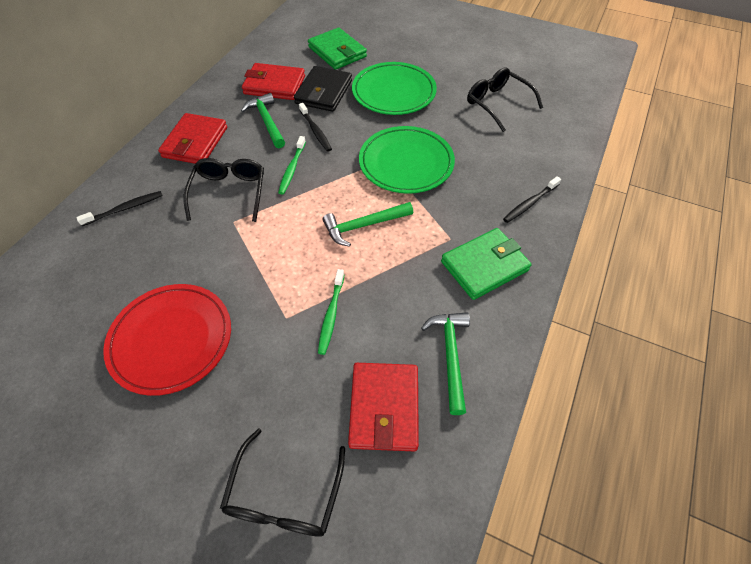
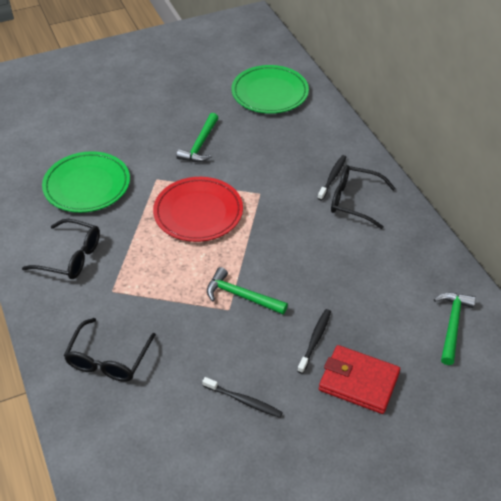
black wallet: [294,66,352,112] = 1 -> none = 0
green toothbrush: [278,136,306,195] [318,269,344,355] = 2 -> none = 0
green wallet: [308,28,367,70] [441,228,532,300] = 2 -> none = 0
red wallet: [158,113,227,164] [242,63,305,100] [348,363,419,452] = 3 -> [319,345,400,414] = 1

